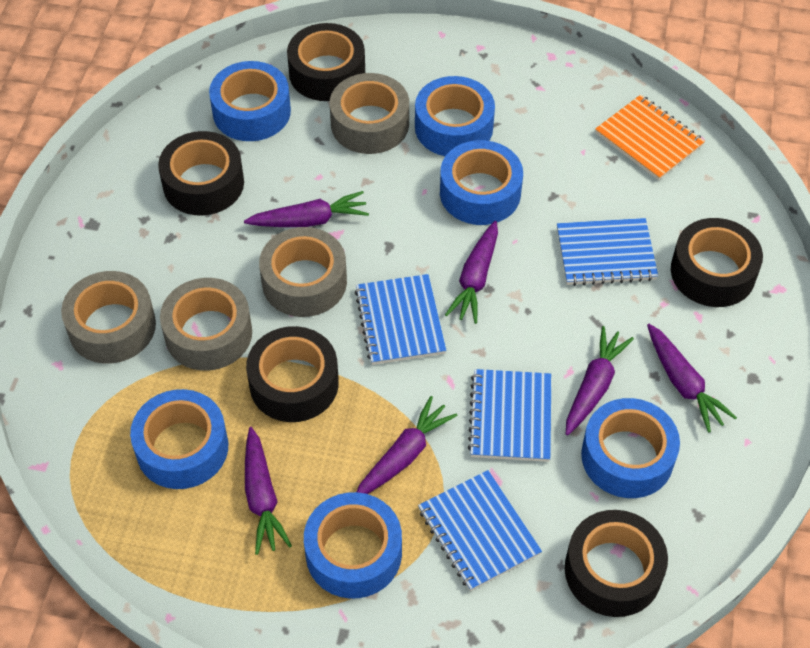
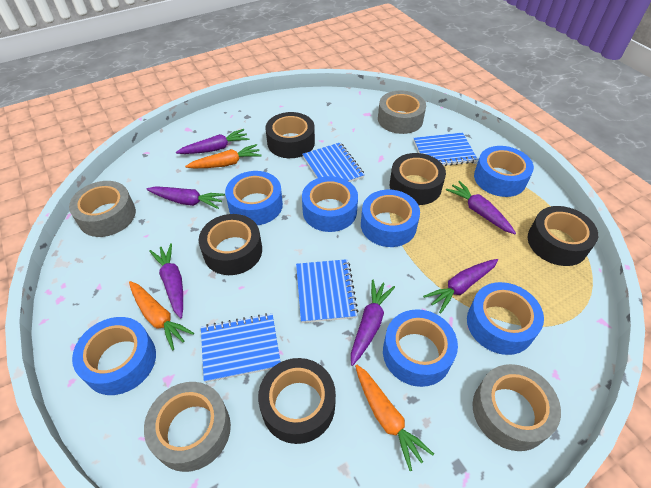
blue tape: [130,389,228,489] [209,61,291,141] [304,492,402,599] [415,76,495,156] [440,140,523,225] [581,398,680,498] = 6 -> [72,317,156,395] [225,171,283,225] [302,176,358,232] [361,190,420,247] [383,309,458,387] [467,282,544,355] [474,146,534,197] = 7
orange carrot: none = 0 -> [129,281,194,351] [185,144,262,168] [355,365,434,471] = 3
orange notebook: [595,95,705,181] = 1 -> none = 0

